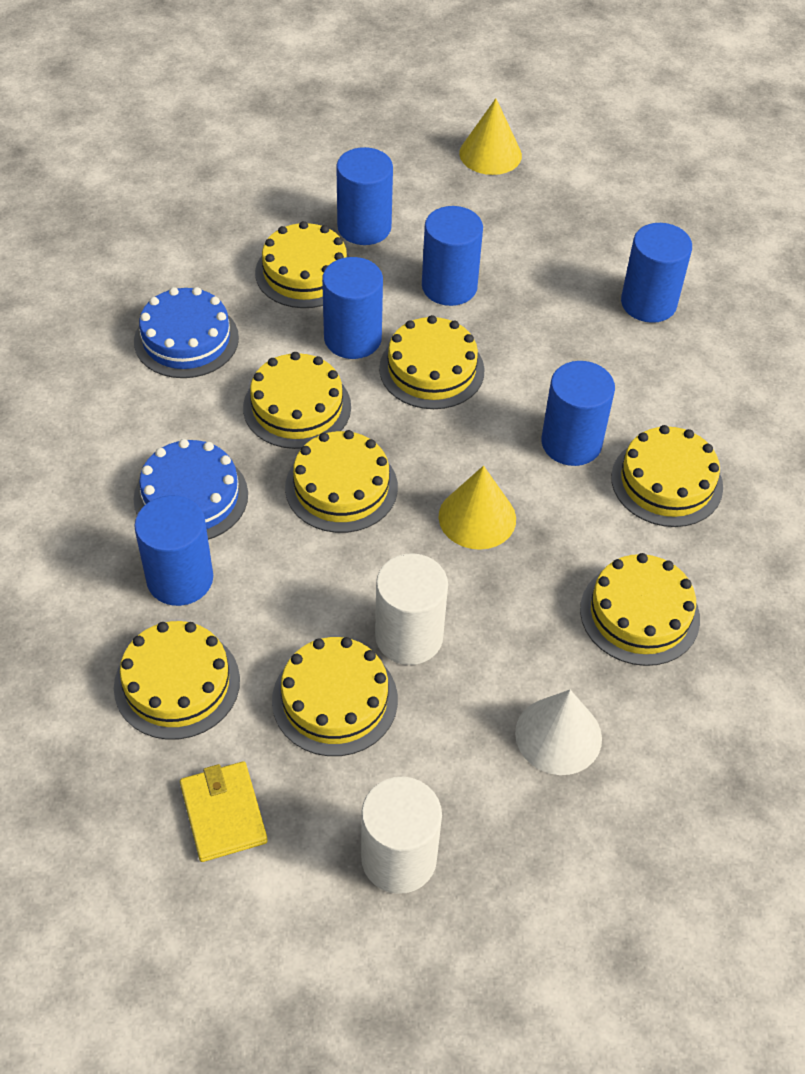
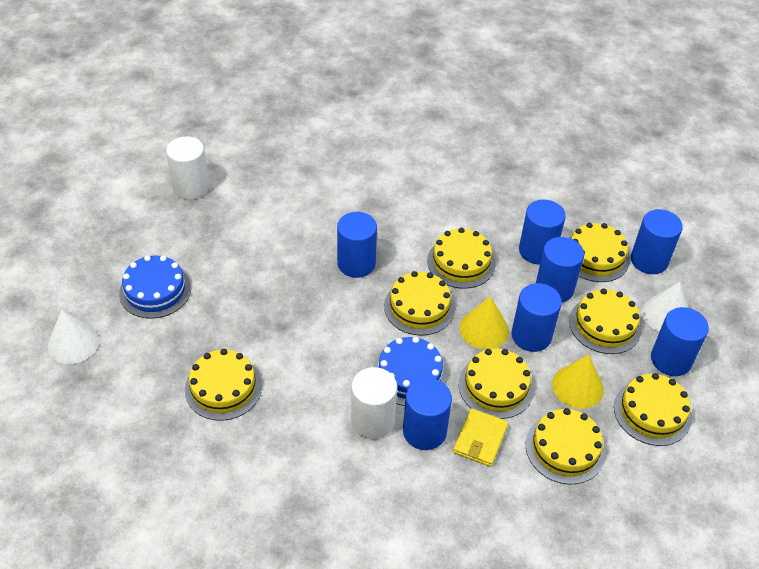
blue cylinder: [134,495,213,606] [322,257,383,359] [336,147,393,245] [422,206,483,306] [541,361,615,466] [621,223,692,323] = 6 -> [337,212,377,278] [403,378,452,450] [512,283,562,352] [519,200,566,264] [536,237,584,303] [631,209,683,274] [651,307,709,376] = 7
white cone: [515,690,602,775] = 1 -> [47,310,100,364] [642,282,688,332] = 2

